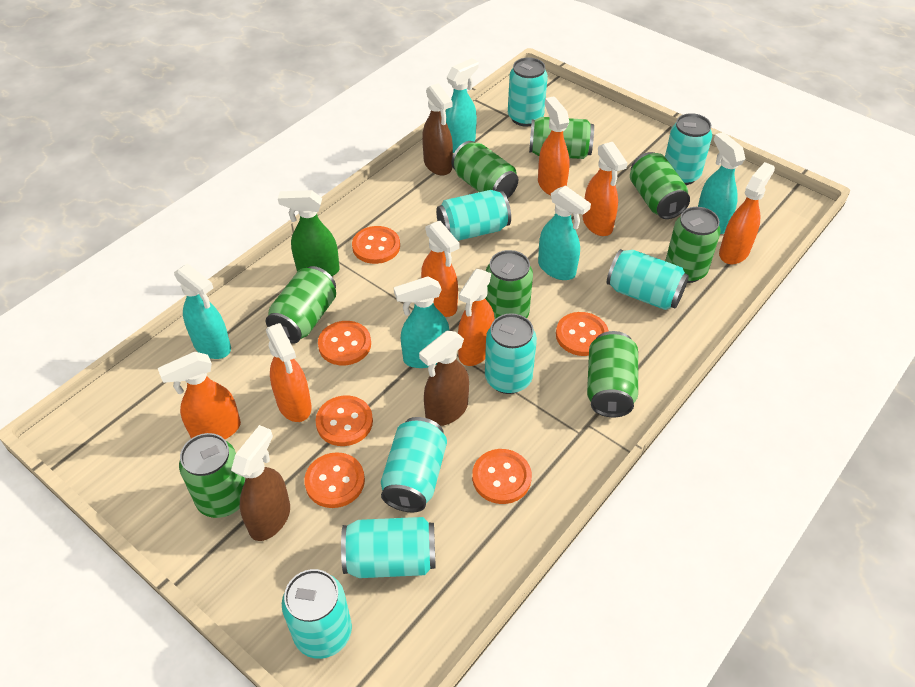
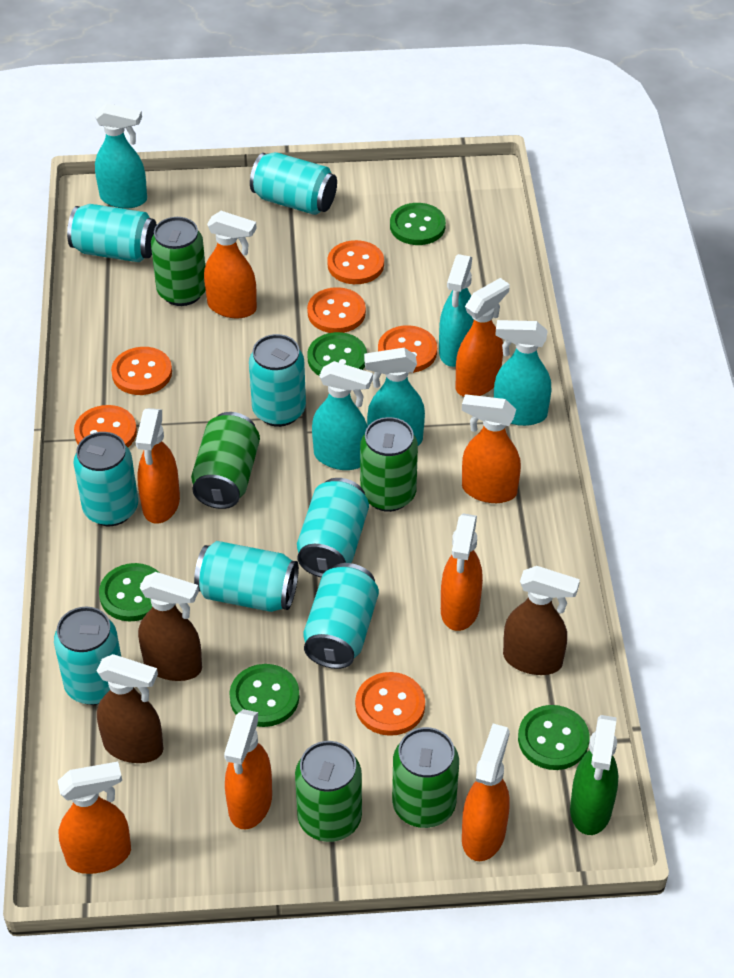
green button: none = 0 -> [99,563,159,621] [229,664,299,727] [308,332,367,375] [390,203,446,245] [518,705,590,770] = 5
green can: [179,433,245,518] [266,266,336,344] [452,141,518,199] [485,250,533,319] [529,117,594,159] [587,331,638,417] [630,152,690,219] [665,207,721,283] = 8 -> [151,217,206,306] [191,412,260,509] [295,741,362,842] [360,417,418,512] [392,727,459,828] = 5
orange spray bottle: [158,352,241,439] [266,323,312,422] [421,221,459,317] [458,269,495,366] [538,96,570,196] [583,142,627,236] [719,162,775,264] = 7 -> [58,762,131,874] [136,408,180,524] [204,211,257,319] [224,709,272,829] [441,514,483,631] [456,278,509,397] [462,394,521,503] [462,724,510,861] = 8

